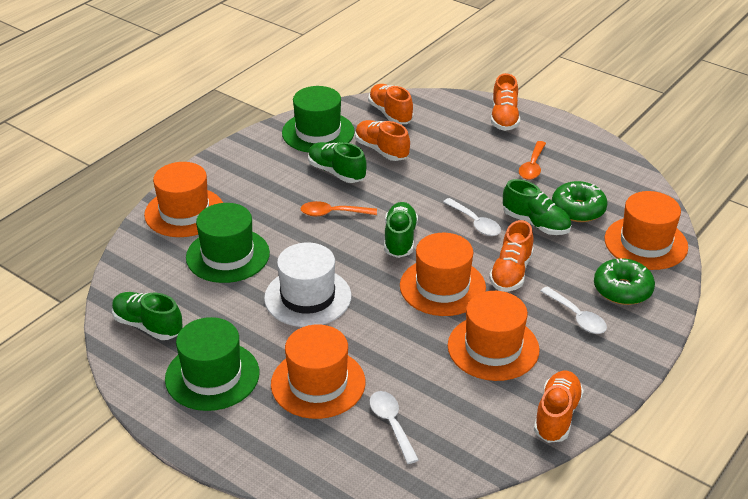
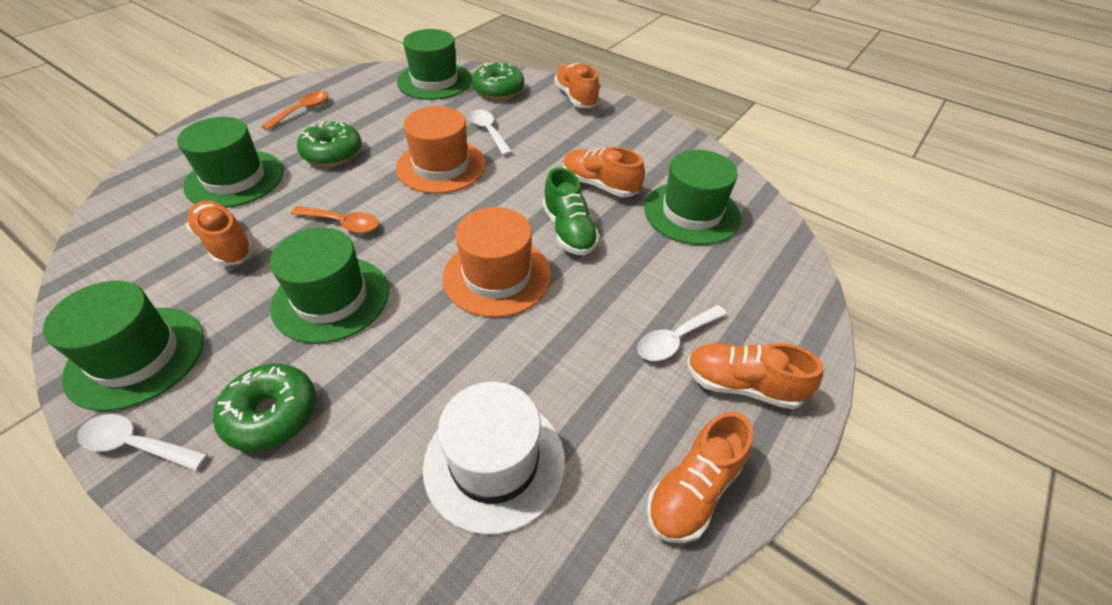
green donut: [552,181,608,222] [594,258,655,305] = 2 -> [213,364,316,452] [297,121,362,166] [472,63,524,100] = 3
green hat: [165,317,259,411] [186,203,270,283] [282,86,355,153] = 3 -> [43,281,204,411] [177,117,284,208] [270,227,389,344] [397,29,472,100] [644,150,741,245] = 5
green shoe: [112,292,183,340] [308,142,367,183] [384,202,418,258] [503,179,571,235] = 4 -> [543,167,600,255] = 1
orange hat: [144,162,223,237] [271,325,365,419] [400,233,486,316] [448,291,540,381] [605,191,688,270] = 5 -> [396,106,486,194] [443,207,551,317] = 2

